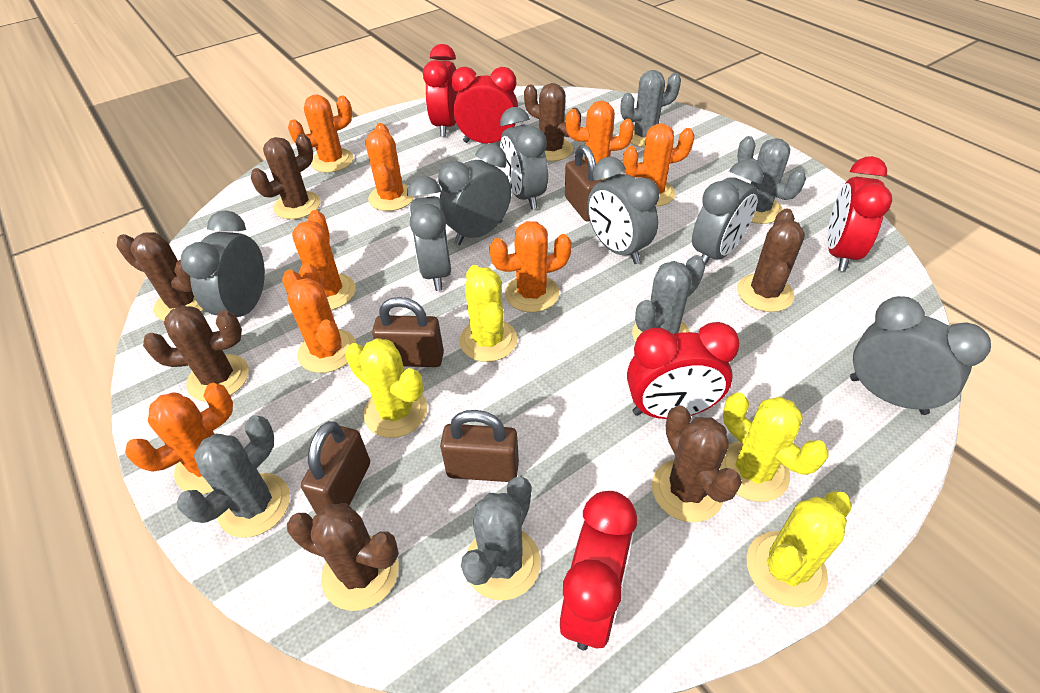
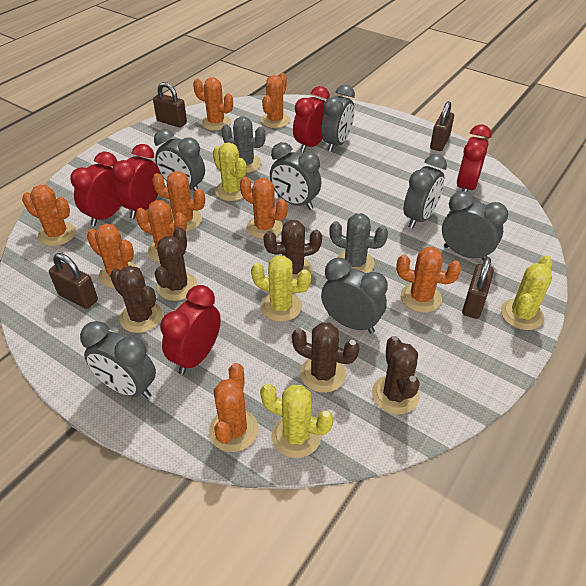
brown cactus: [117,232,203,321] [143,305,249,402] [251,134,320,219] [287,503,399,611] [524,83,581,161] [652,405,742,522] [737,208,805,312] = 7 -> [110,266,162,333] [155,227,197,301] [263,220,322,279] [292,322,360,393] [372,336,420,414] = 5
grey cactus: [177,416,290,538] [461,476,541,600] [621,70,681,147] [632,255,706,342] [737,136,806,224] = 5 -> [221,116,266,173] [329,213,388,273] = 2
orange cactus: [125,383,233,494] [282,270,356,373] [288,95,353,173] [292,210,356,310] [365,123,414,211] [489,221,572,312] [566,101,634,180] [623,123,695,207] = 8 -> [22,185,76,246] [87,224,138,288] [135,200,187,262] [152,171,205,231] [193,77,233,131] [209,363,259,452] [240,177,287,239] [261,73,290,128] [396,247,462,313] = 9

